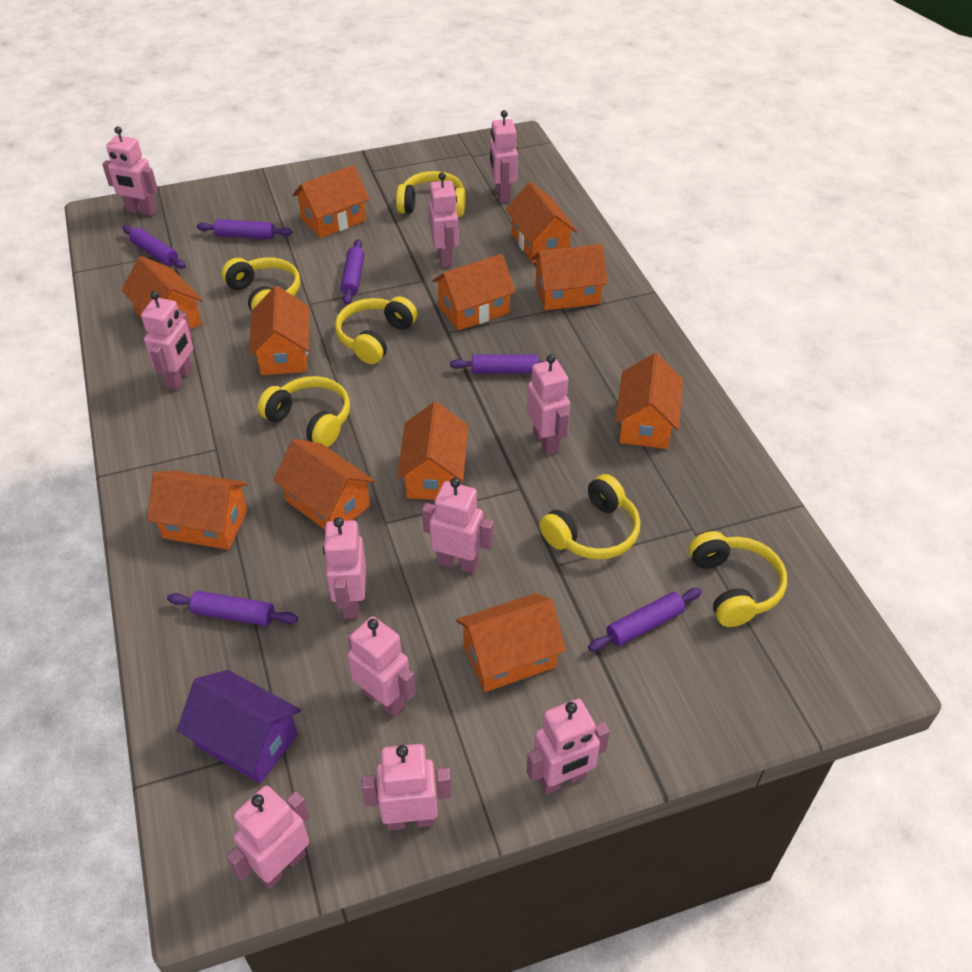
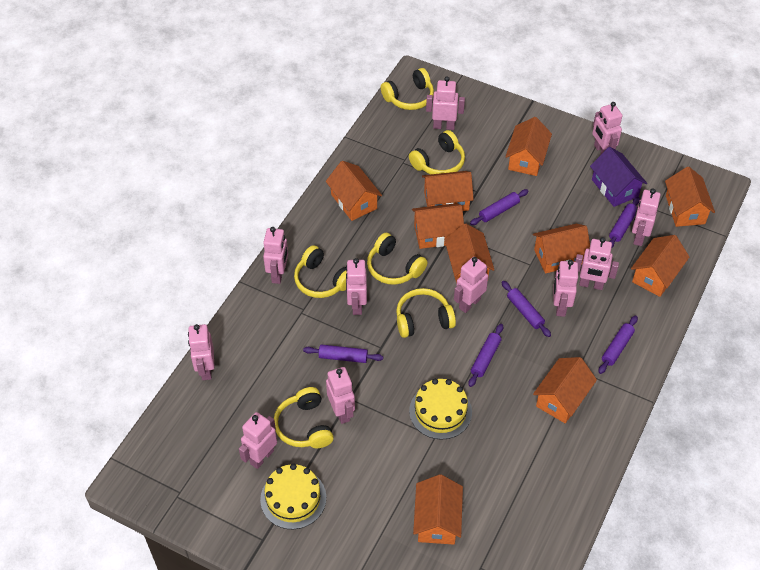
orange house: [121,256,203,329] [147,471,248,550] [249,286,309,375] [273,439,375,530] [293,165,369,238] [397,402,468,500] [432,254,516,331] [456,593,566,692] [506,182,578,263] [532,244,608,311] [615,353,683,449] = 11 -> [326,161,382,221] [412,203,464,249] [413,474,463,545] [422,171,474,211] [444,223,494,284] [505,117,552,176] [533,224,590,273] [533,357,597,423] [631,235,690,297] [665,167,715,227] = 10
yellow cake: none = 0 -> [260,464,326,529] [409,379,472,440] = 2

